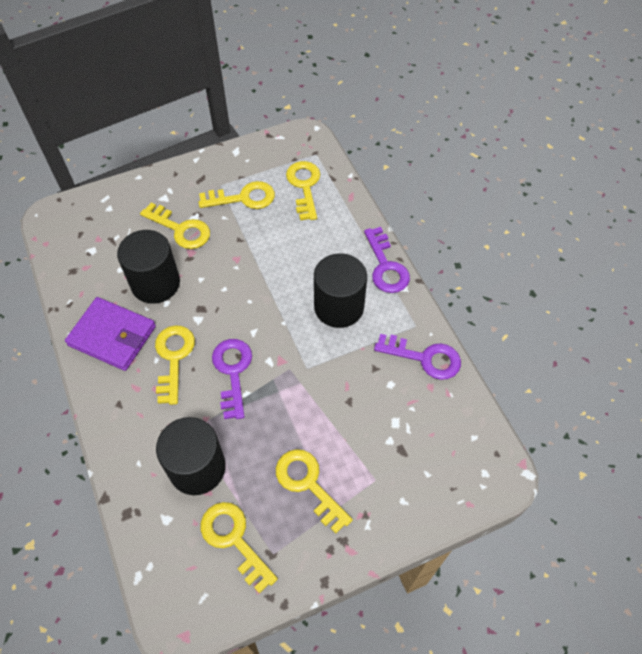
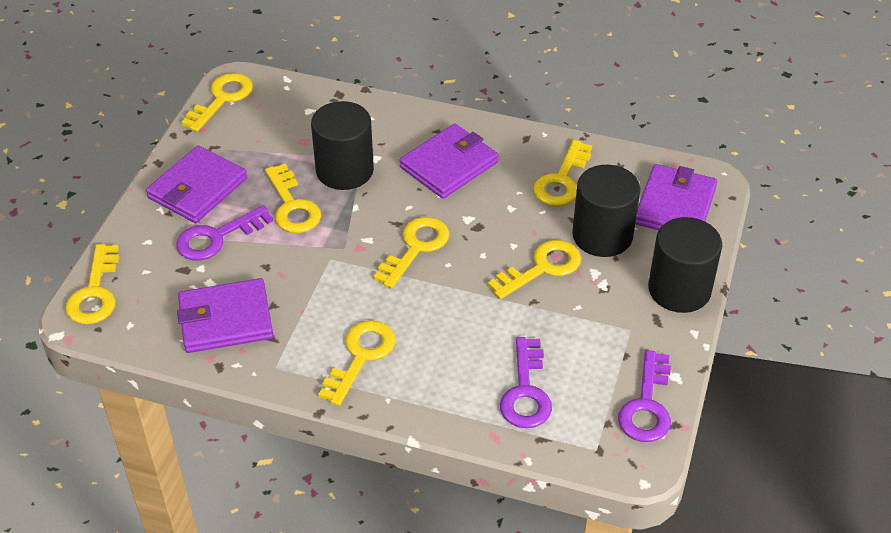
purple wallet: [65,297,156,371] = 1 -> [146,146,247,223] [177,278,273,353] [400,124,499,199] [635,164,718,230] = 4
yellow key: [140,203,210,249] [155,325,195,405] [199,181,275,209] [201,502,278,594] [276,449,353,534] [286,161,320,220] = 6 -> [66,244,119,325] [181,73,253,132] [265,164,321,233] [318,320,396,406] [373,217,450,288] [488,240,581,299] [534,140,592,207] = 7

